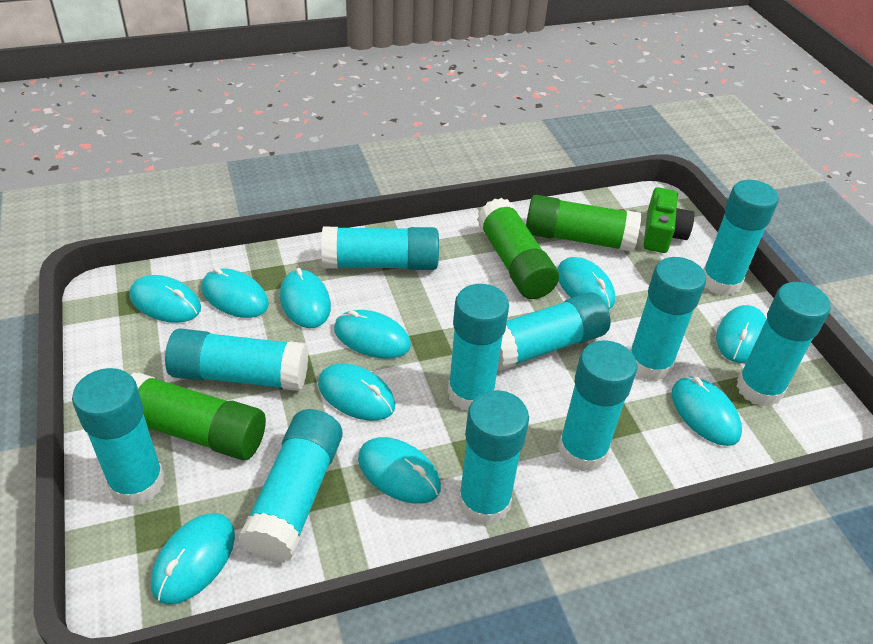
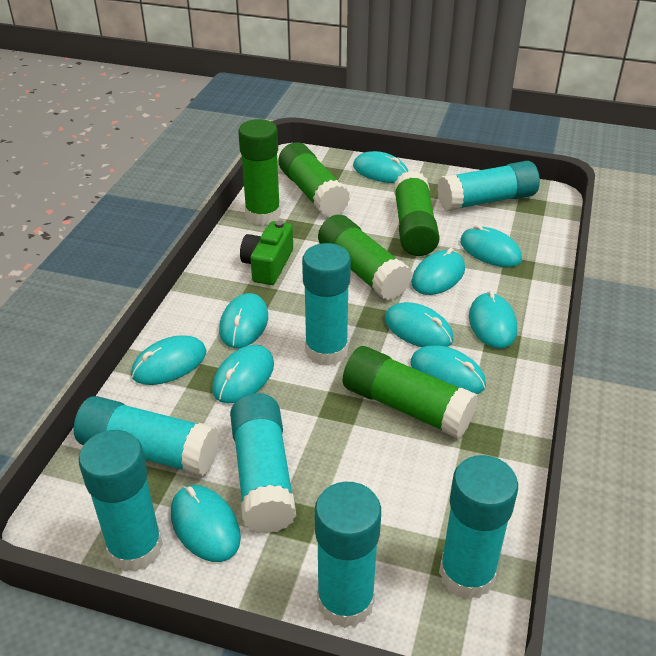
green glue stick: [131,372,266,460] [477,198,559,299] [526,195,641,252] = 3 -> [238,119,281,225] [278,142,350,217] [318,214,412,300] [343,346,478,438] [394,171,440,256] = 5
turquoise glue stick: [72,368,164,506] [165,329,308,391] [238,409,343,563] [321,227,439,270] [448,284,509,410] [458,390,529,526] [497,292,611,371] [558,340,637,471] [630,257,706,381] [703,180,779,296] [736,282,831,407] = 11 -> [74,396,219,476] [79,430,163,572] [230,393,297,534] [302,243,351,366] [315,482,381,628] [438,161,540,211] [439,455,518,600] = 7

